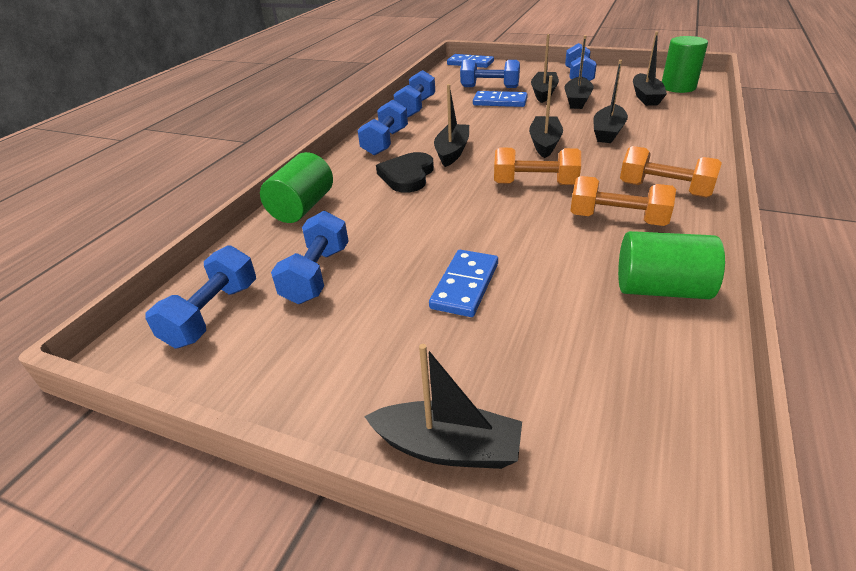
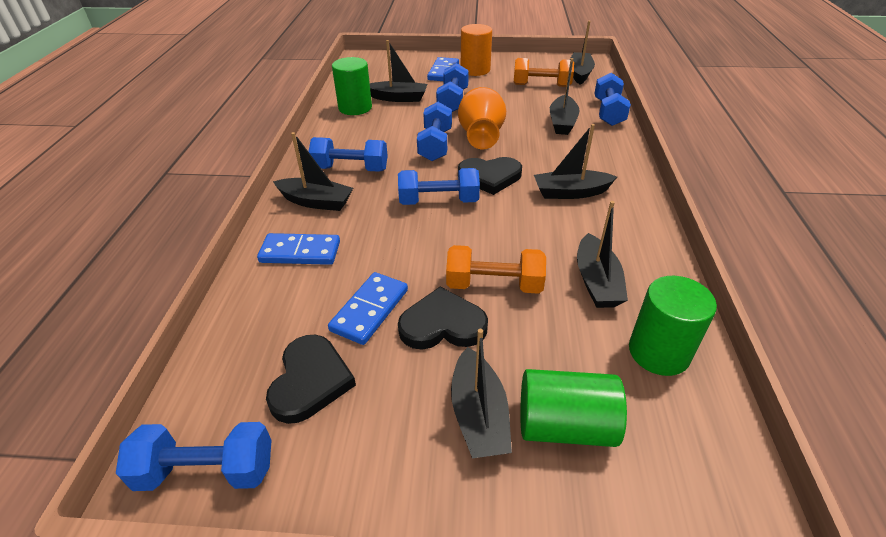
black heart: [376,152,434,193] = 1 -> [266,335,356,424] [398,287,488,349] [458,157,522,195] = 3
orange cylinder: none = 0 -> [461,24,492,76] = 1
orange dumbbell: [494,148,581,185] [570,176,676,226] [620,146,722,198] = 3 -> [446,245,546,294] [514,58,574,87] = 2
orange vase: none = 0 -> [458,87,506,149] = 1

